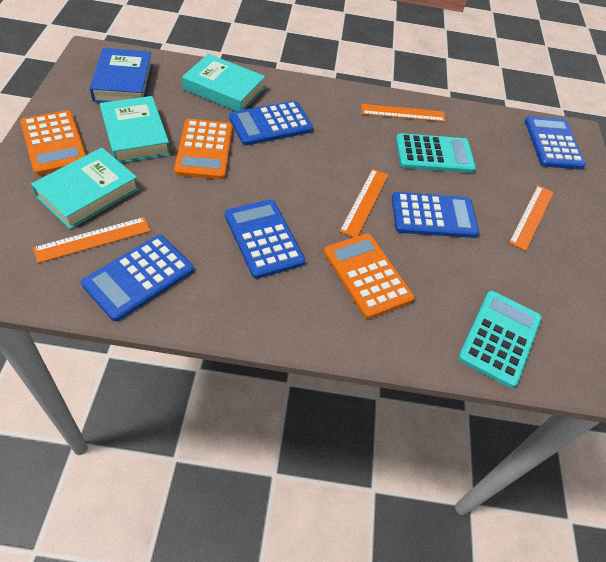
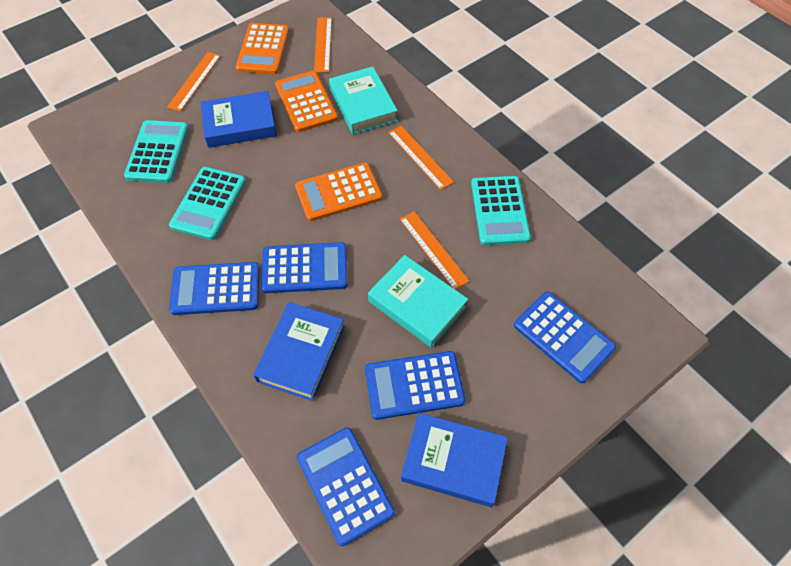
blue book: [90,48,153,102] = 1 -> [201,91,277,148] [253,302,345,401] [401,413,508,507] = 3
turquoise book: [31,148,139,229] [100,96,170,163] [182,54,265,111] = 3 -> [329,66,398,135] [368,255,468,348] = 2
turquoise calculator: [396,133,476,173] [458,291,542,388] = 2 -> [124,120,189,183] [169,167,246,240] [471,176,531,245] = 3

